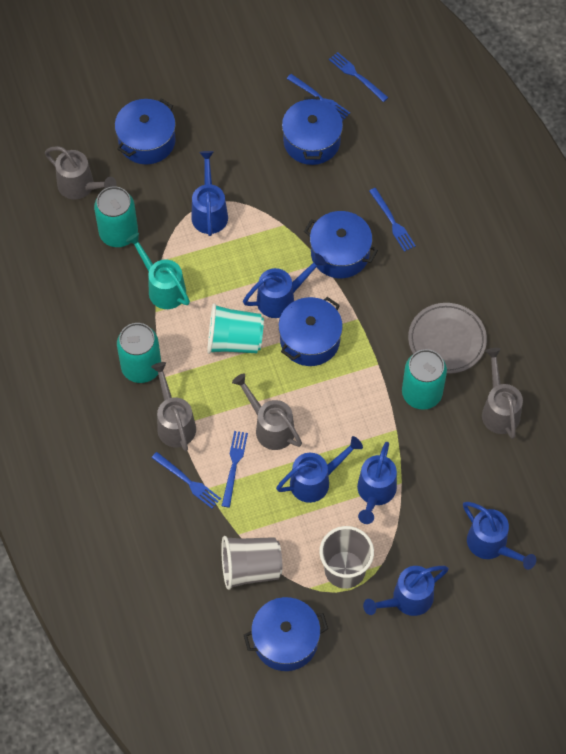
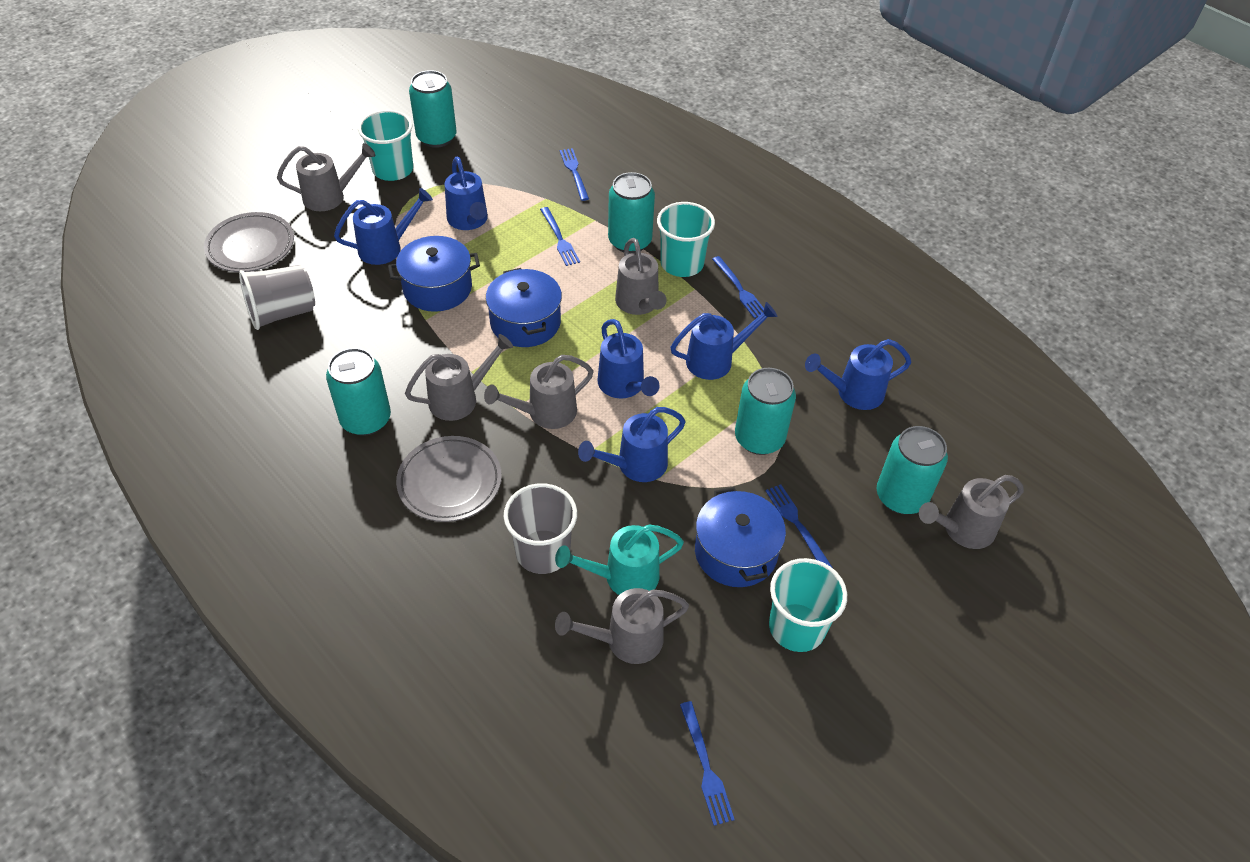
blue pot: [115,98,176,165] [244,597,328,671] [278,297,343,366] [282,97,343,165] [304,211,378,278] = 5 -> [388,236,480,312] [486,268,562,347] [695,487,786,587] = 3
grey plate: [408,303,487,374] = 1 -> [204,212,294,272] [396,436,502,522] = 2
grey watering can: [45,146,117,199] [151,362,196,451] [232,373,302,450] [482,348,523,439] = 4 -> [277,143,375,211] [405,334,513,421] [484,355,594,429] [555,588,689,664] [615,238,667,315] [919,475,1024,549] = 6
turquoise can: [94,186,138,247] [117,323,161,383] [402,349,447,410] = 3 -> [326,348,391,436] [409,70,457,148] [608,172,655,253] [735,368,796,455] [877,426,948,514] = 5
turquoise cup: [207,303,264,354] = 1 -> [358,110,413,181] [657,202,715,277] [769,558,847,652] = 3

